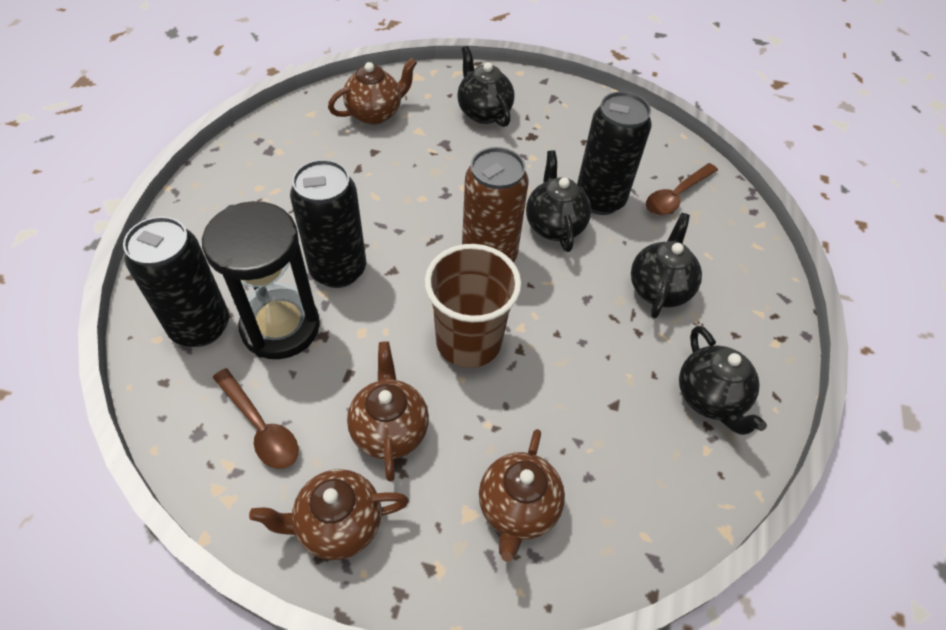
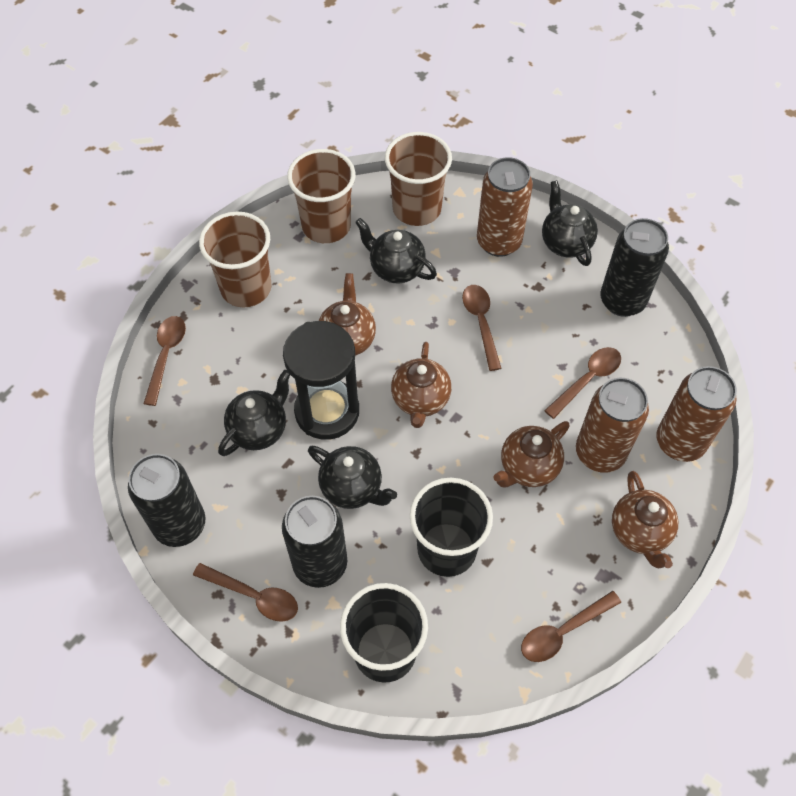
black cup: none = 0 -> [340,583,428,683] [410,478,493,577] = 2
brown can: [462,147,529,263] = 1 -> [477,157,533,257] [576,378,649,473] [656,366,737,462] = 3
brown cup: [425,244,521,368] = 1 -> [199,211,272,307] [287,149,355,243] [385,132,452,226] = 3
brown spoon: [213,368,298,469] [646,163,718,215] = 2 -> [143,316,186,406] [193,563,298,622] [462,285,502,371] [521,591,621,662] [544,347,621,419] = 5

